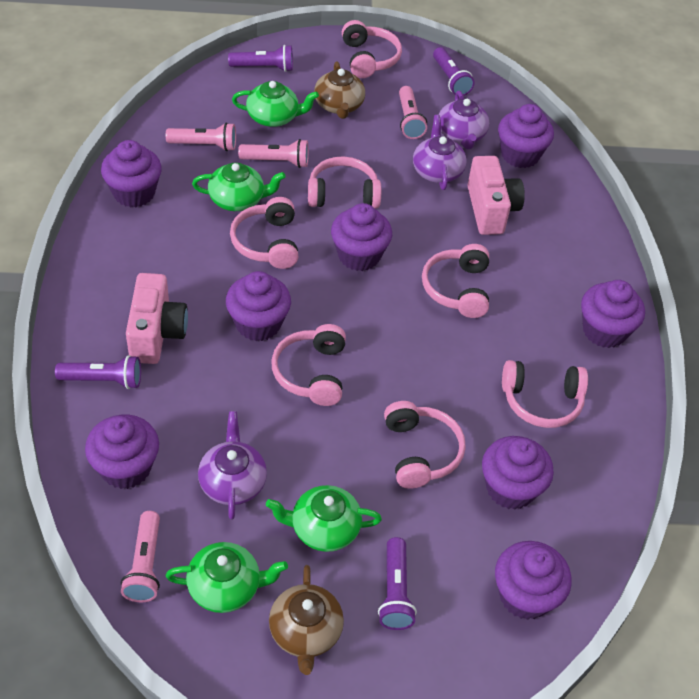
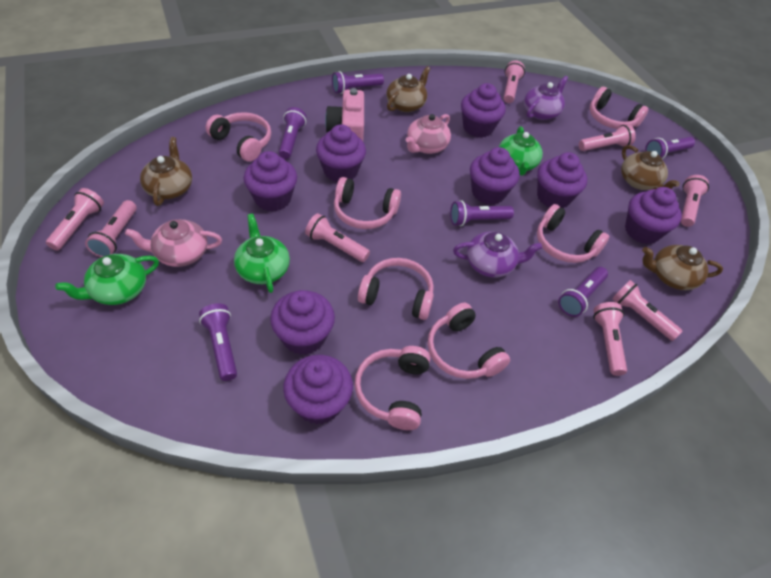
brown teapot: [269,565,344,675] [314,61,365,119] = 2 -> [140,137,192,206] [386,66,431,112] [621,145,680,190] [642,245,723,290] = 4
green teapot: [166,542,288,613] [192,163,286,211] [232,81,319,127] [266,485,382,552] = 4 -> [55,254,159,305] [234,214,290,293] [499,126,543,176] = 3
pink camera: [126,273,188,364] [467,156,525,235] = 2 -> [325,88,364,141] = 1
pink flashlight: [121,511,160,602] [166,122,236,151] [238,139,309,168] [399,86,427,139] = 4 -> [46,188,104,251] [85,200,137,257] [305,213,370,262] [503,60,525,103] [579,125,636,151] [593,302,627,376] [612,280,683,341] [681,175,709,227] = 8
pink teapot: none = 0 -> [125,219,222,267] [406,114,451,154] = 2
purple flashlight: [55,355,141,389] [228,45,293,72] [378,537,417,630] [433,47,474,96] = 4 -> [199,303,237,381] [279,107,306,159] [332,71,384,94] [450,200,514,226] [558,267,608,317] [645,137,695,159] = 6
purple teapot: [198,411,267,520] [413,115,467,190] [439,91,489,149] = 3 -> [453,232,543,278] [524,76,568,120] = 2

